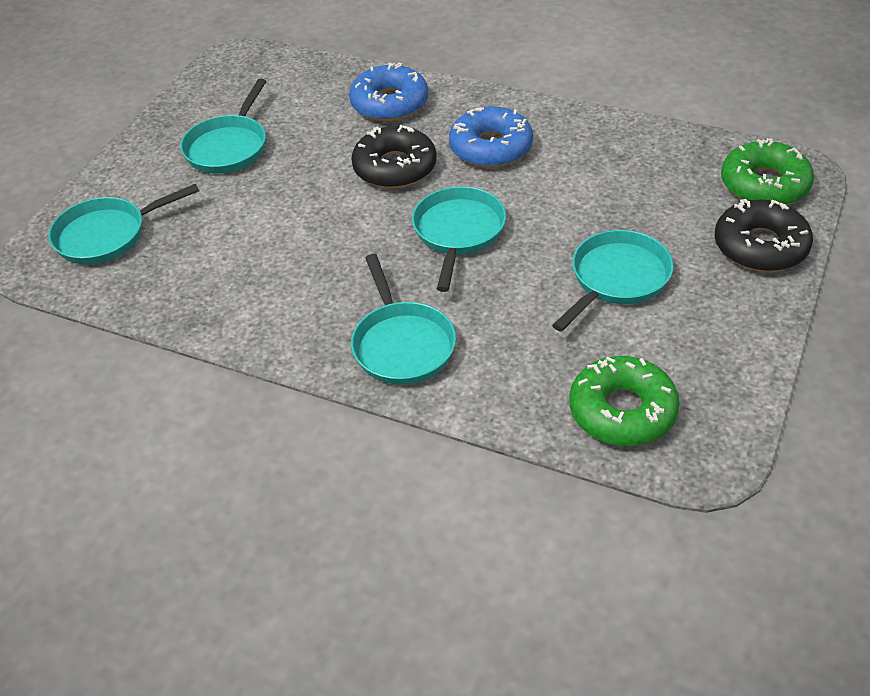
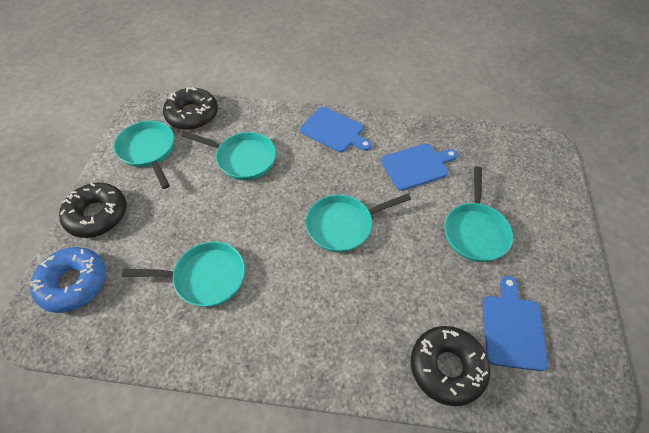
black donut: [351,125,437,188] [715,199,813,272] = 2 -> [59,183,127,238] [163,88,218,130] [411,326,490,406] = 3
blue cutting board: none = 0 -> [300,107,372,152] [381,144,458,191] [483,276,548,371] = 3
blue donut: [349,63,428,121] [449,106,533,168] = 2 -> [30,247,106,313] = 1
green donut: [569,356,680,446] [721,138,814,205] = 2 -> none = 0

